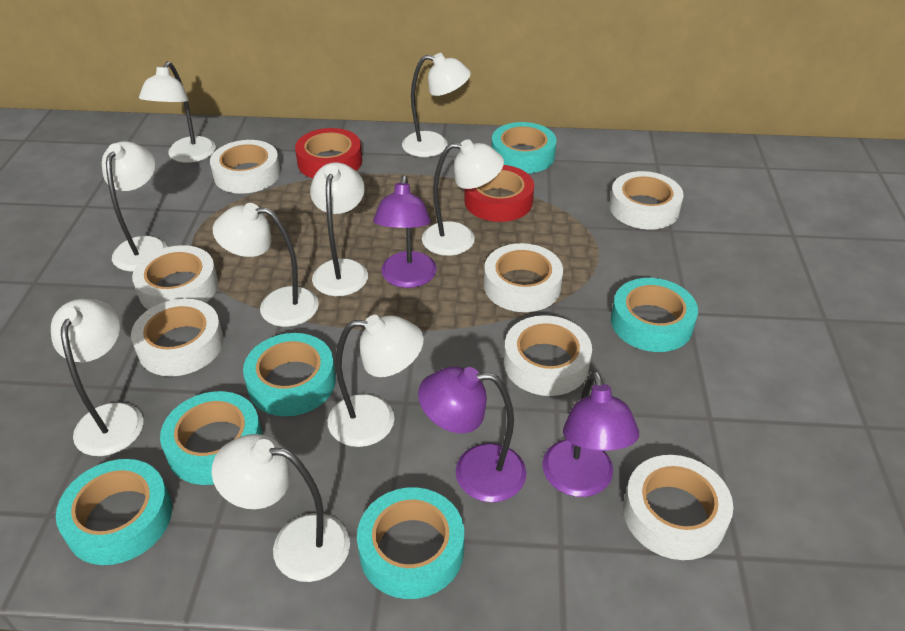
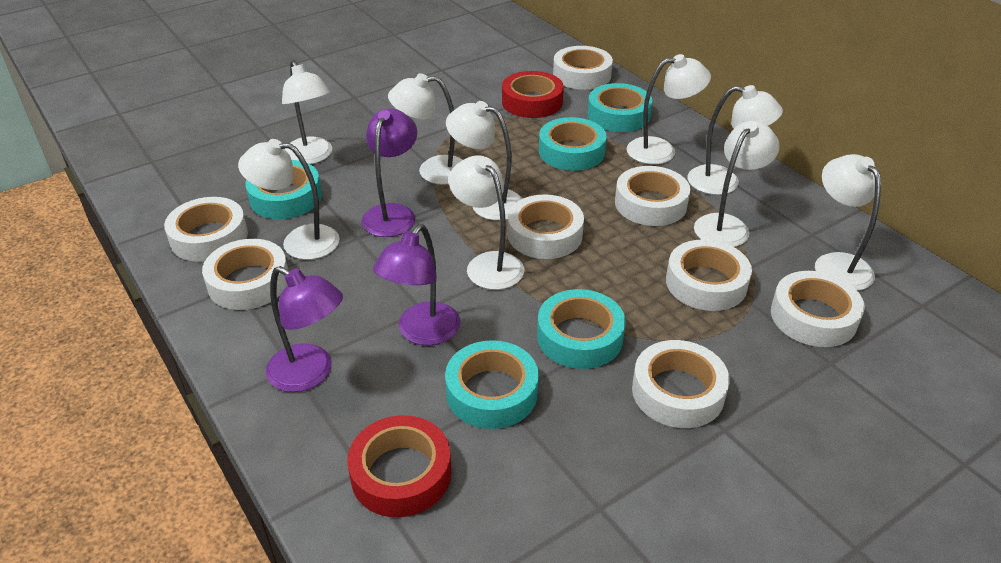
turquoise tape: [56,459,172,565] [160,391,263,485] [243,333,336,416] [357,487,464,599] [491,122,557,173] [611,278,698,352] = 6 -> [245,160,322,219] [445,340,539,429] [537,289,625,369] [539,117,607,171] [588,83,652,132] = 5
white tape: [131,299,224,376] [132,245,218,310] [210,140,281,194] [484,243,563,312] [504,315,592,396] [609,171,684,230] [623,455,733,560] = 7 -> [164,197,248,262] [202,239,288,310] [508,194,584,259] [553,46,613,90] [615,166,690,226] [632,340,729,428] [666,239,752,311] [771,271,864,347] = 8

